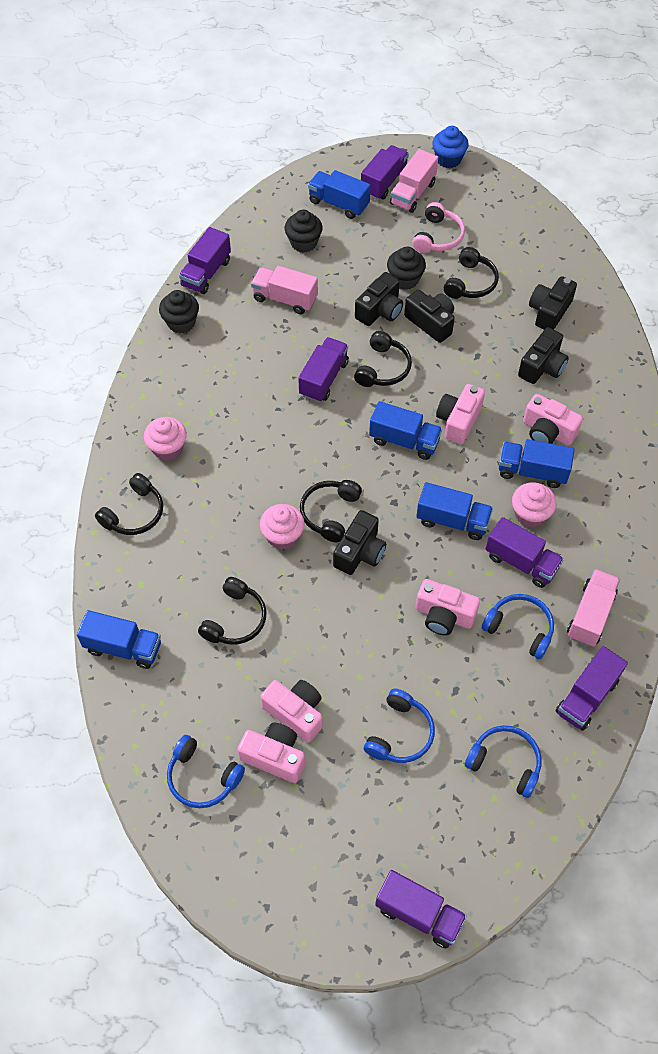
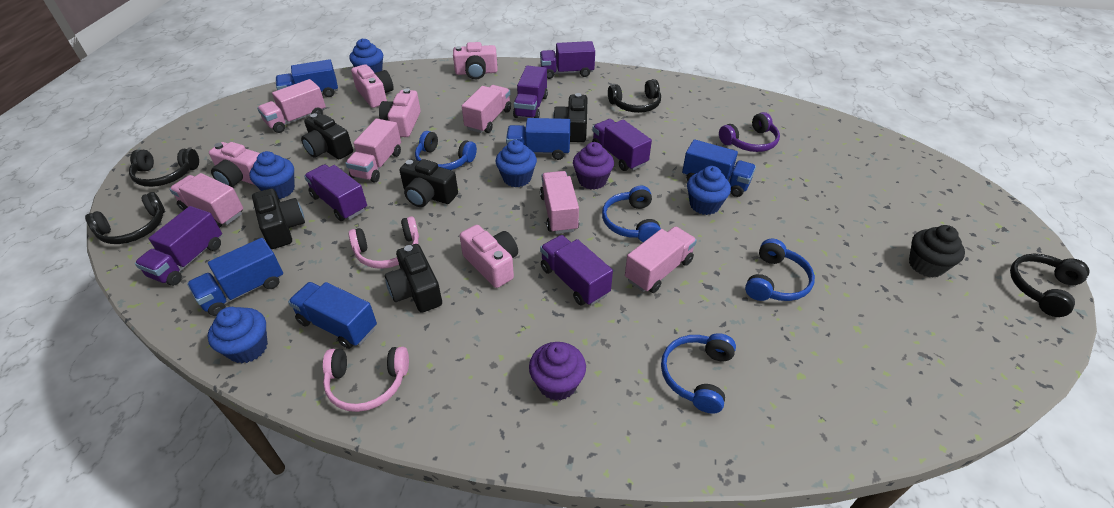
black cupcake: [159,290,199,333] [285,210,323,253] [387,247,426,290] = 3 -> [909,225,965,278] = 1
black headphones: [95,473,163,535] [198,577,267,645] [300,480,362,542] [354,331,412,387] [444,247,499,299] = 5 -> [85,192,165,244] [129,148,199,187] [608,79,661,113] [1010,254,1090,317] = 4
blue cupcake: [432,126,469,168] = 1 -> [208,307,268,363] [250,151,295,199] [349,38,383,73] [496,140,537,187] [687,166,731,215] = 5
pink cupcake: [144,417,187,461] [260,504,305,549] [512,482,557,528] = 3 -> none = 0
pink headphones: [412,202,465,253] = 1 -> [323,347,409,412] [348,216,419,269] = 2
pink truck: [251,266,318,314] [390,149,438,213] [567,569,620,647] = 3 -> [170,173,243,228] [257,79,326,133] [345,118,401,182] [462,85,511,133] [540,171,579,234] [625,226,697,293] = 6
purple cupcake: none = 0 -> [529,342,586,401] [573,142,614,190] = 2
purple headphones: none = 0 -> [719,112,780,152] = 1

